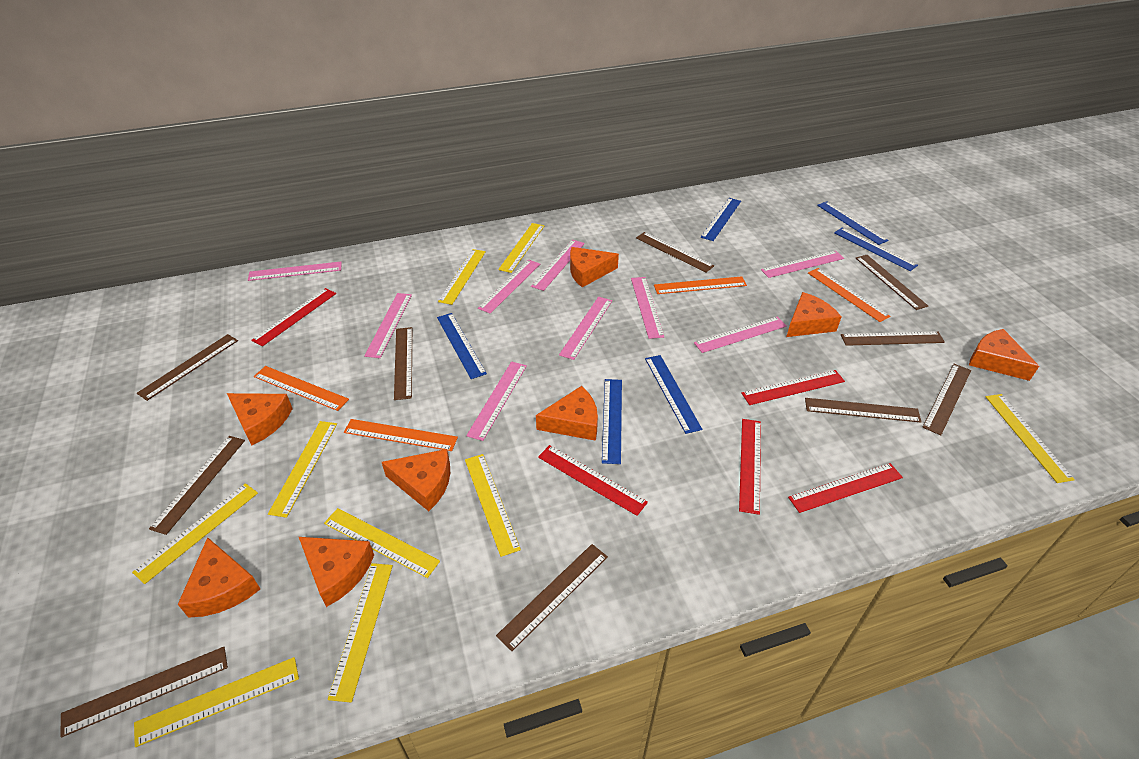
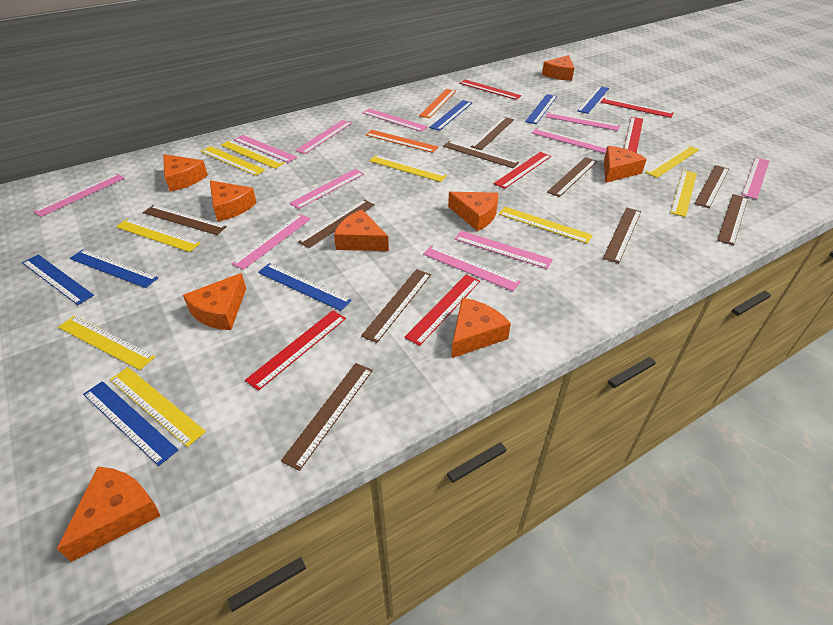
blue ruler: [437,313,487,379] [602,379,622,464] [645,355,702,434] [701,198,741,241] [817,201,888,245] [834,228,918,271] = 6 -> [22,254,94,305] [70,249,158,288] [83,381,178,466] [258,263,352,311] [429,100,473,131] [525,94,557,124] [577,86,609,114] = 7
orange cheese: [178,537,260,618] [227,393,293,446] [299,537,374,607] [382,449,450,511] [536,386,598,441] [570,247,619,287] [786,292,841,337] [969,329,1039,381] = 8 -> [57,467,160,562] [163,154,208,192] [183,273,246,330] [210,180,257,221] [334,210,389,251] [448,192,498,231] [451,298,511,358] [542,55,574,81] [604,146,647,183] = 9
orange ruler: [254,366,349,411] [344,419,458,451] [654,276,747,294] [808,268,890,322] = 4 -> [366,130,438,153] [419,89,456,118] = 2
pink ruler: [248,262,342,281] [364,293,412,358] [466,361,527,441] [478,259,540,314] [531,240,585,291] [559,297,612,360] [631,277,664,339] [694,317,787,353] [761,251,844,278] = 9 -> [33,174,125,217] [232,214,311,270] [234,135,297,163] [289,169,364,209] [295,120,352,154] [362,108,428,132] [423,245,521,291] [455,231,553,269] [532,128,607,153] [545,112,620,131] [742,157,769,199] = 11
red ruler: [251,288,336,346] [538,445,648,516] [739,419,761,515] [741,370,845,405] [788,463,903,513] = 5 -> [245,310,346,391] [404,275,480,346] [459,80,521,100] [494,152,551,189] [601,98,674,118] [624,117,643,153] = 6

